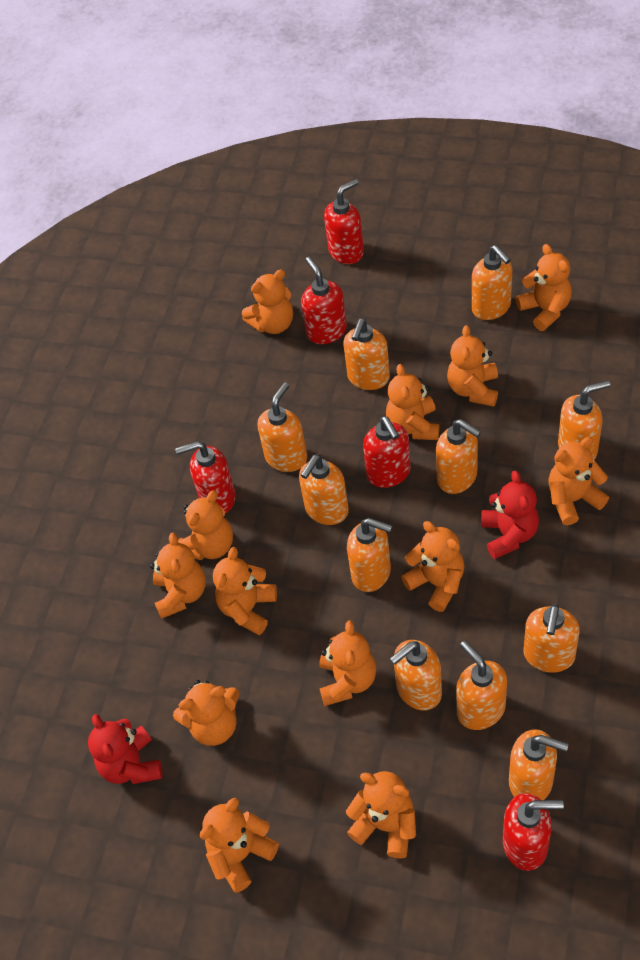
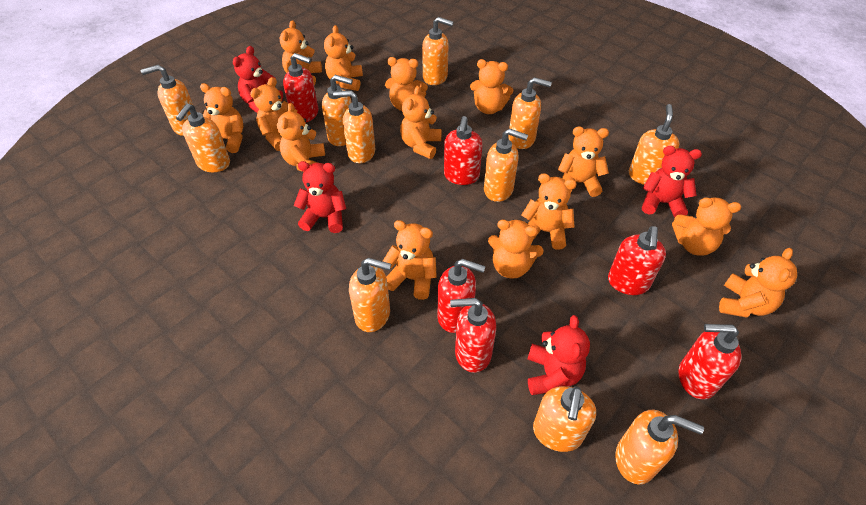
orange teddy bear: [150,532,206,619] [173,680,239,746] [178,490,233,560] [200,798,279,893] [213,547,277,635] [242,269,293,334] [319,620,376,706] [346,771,416,858] [386,364,439,440] [401,521,464,612] [447,325,498,407] [516,244,572,331] [548,437,609,525] = 13 -> [200,83,243,153] [250,77,298,151] [277,103,325,172] [280,20,322,85] [324,25,363,91] [383,220,437,300] [385,57,428,111] [400,86,441,159] [470,59,513,114] [488,219,544,279] [522,173,577,250] [558,126,609,197] [672,198,741,256] [719,248,797,318] = 14
red soap dispenser: [175,441,236,513] [301,257,347,344] [324,179,364,264] [363,416,411,488] [503,793,564,871] = 5 -> [283,53,318,123] [438,259,485,333] [444,116,482,185] [450,298,496,373] [608,226,666,295] [679,324,742,399] = 6
red teddy bear: [88,714,163,784] [481,470,539,559] = 2 -> [233,46,283,113] [294,161,346,233] [527,315,590,395] [642,146,702,217] = 4

